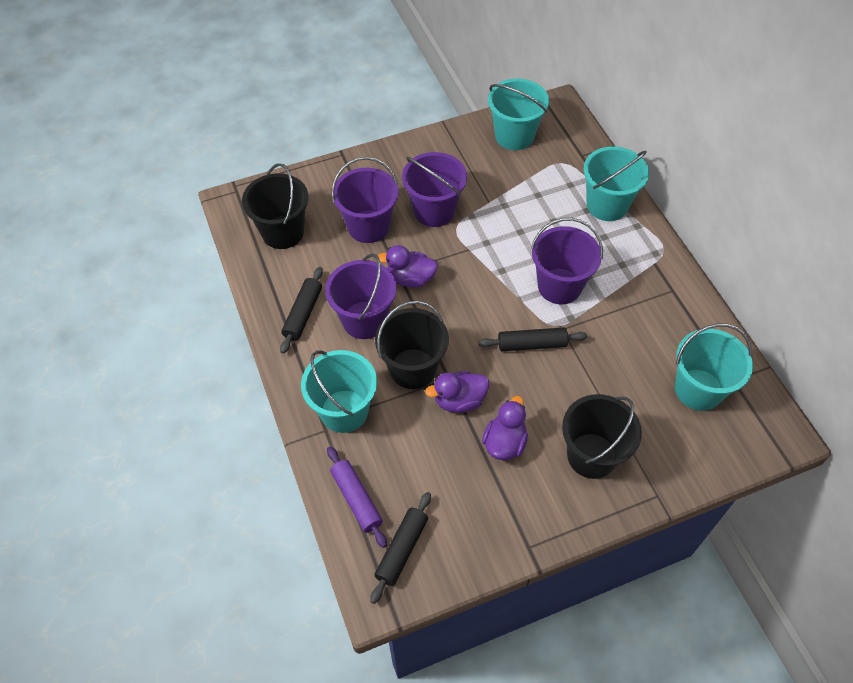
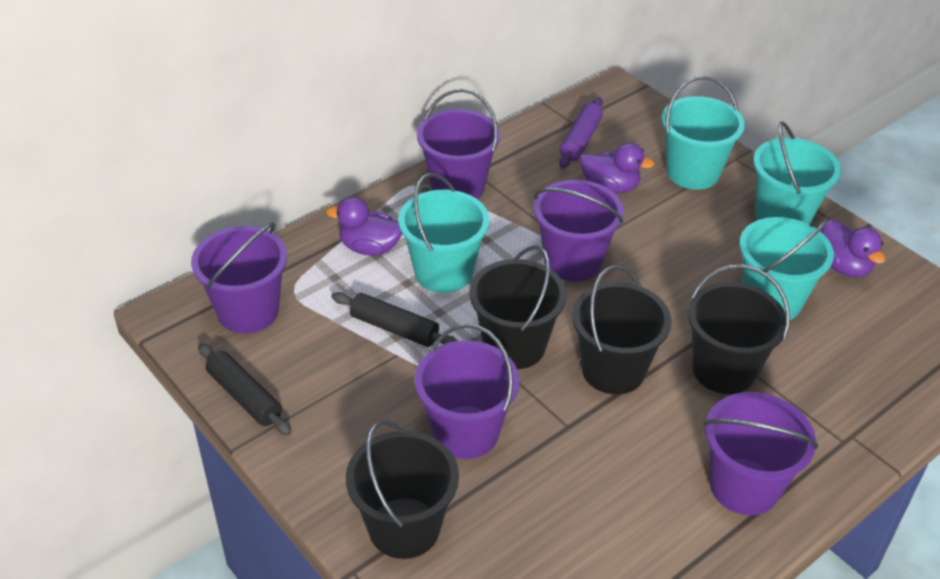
black bucket: [242,163,308,249] [375,301,449,389] [562,394,642,479] = 3 -> [346,420,459,559] [469,245,567,369] [572,265,672,395] [688,264,790,394] = 4
black rolling pin: [280,267,323,354] [370,492,431,604] [479,327,587,351] = 3 -> [198,343,292,435] [331,292,457,347] = 2
purple bucket: [325,254,397,339] [332,157,398,243] [402,152,467,227] [531,218,603,304] = 4 -> [191,223,287,334] [415,323,519,459] [417,89,500,199] [534,180,624,282] [703,392,818,515] = 5

